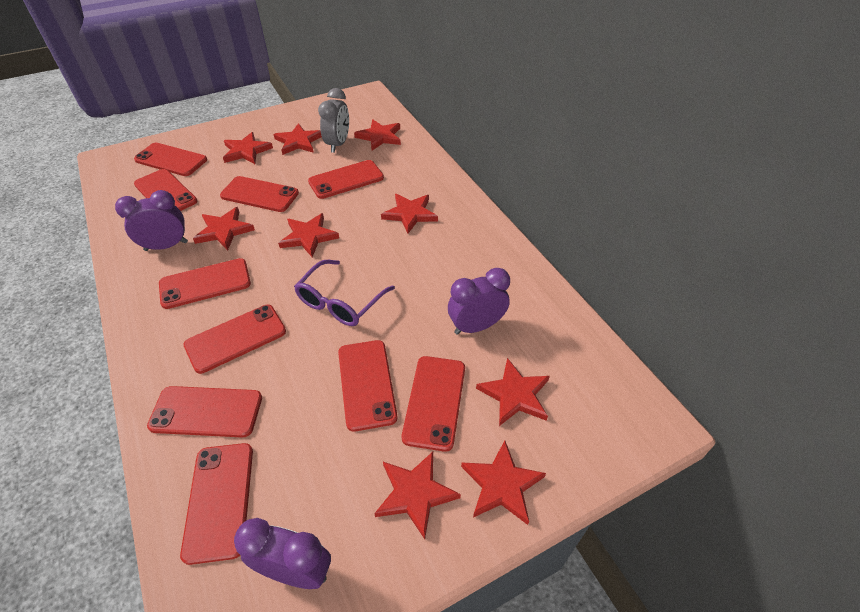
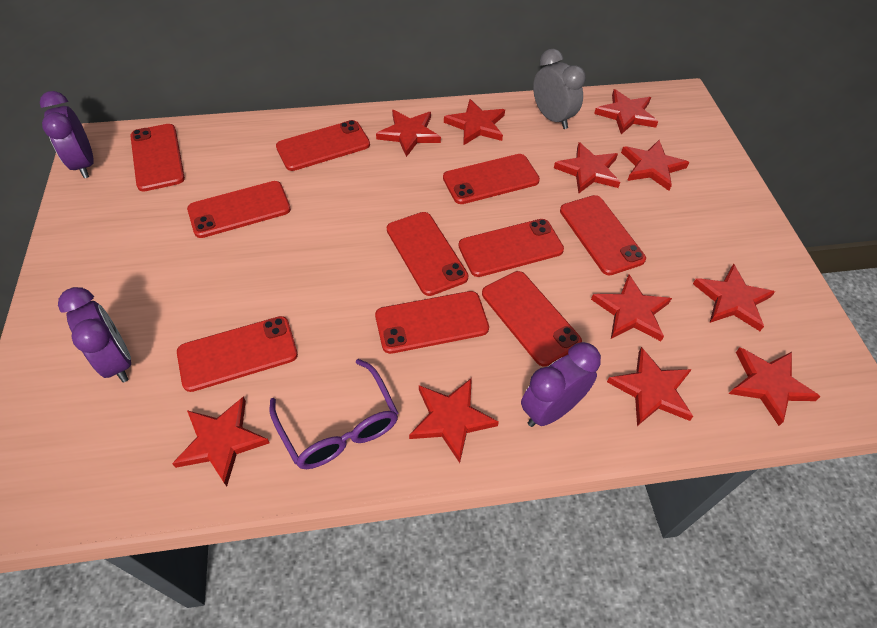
red star: [193,207,255,250] [223,132,273,164] [274,123,322,155] [278,213,339,257] [354,119,401,151] [374,452,461,539] [381,194,438,233] [461,441,546,525] [476,358,550,426] = 9 -> [172,397,270,486] [376,110,441,157] [409,378,499,463] [444,99,505,146] [554,142,620,193] [591,274,672,341] [594,89,658,135] [607,347,694,426] [621,140,689,191] [693,264,775,331] [729,347,821,426] = 11

